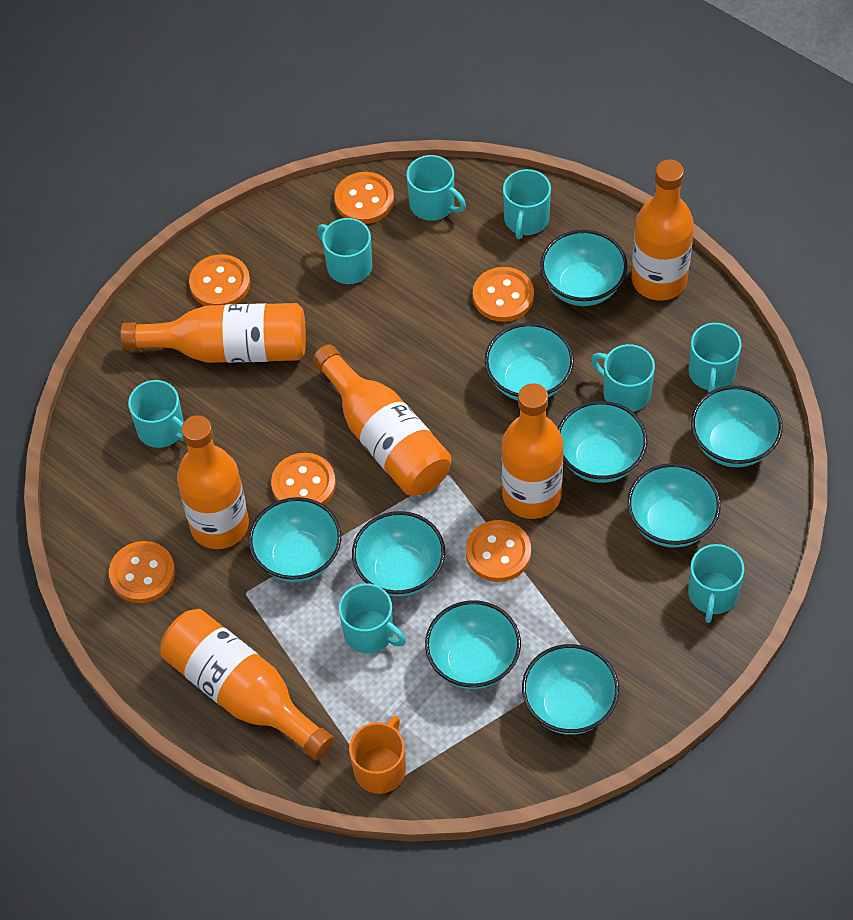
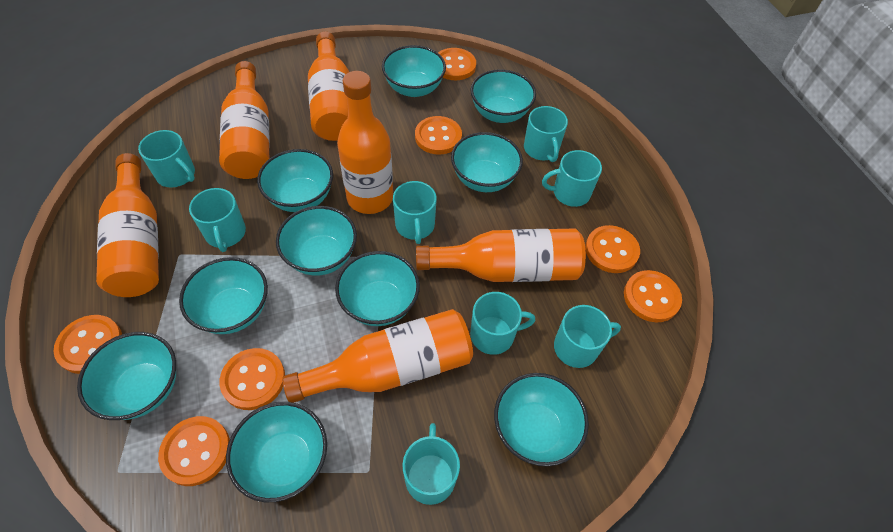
orange button: [109,541,175,603] [189,254,250,306] [271,453,336,505] [334,172,394,224] [466,520,531,582] [473,267,534,322] = 6 -> [53,315,122,374] [158,416,230,486] [220,348,285,410] [415,116,462,154] [438,48,476,80] [585,225,640,273] [624,270,682,322] = 7
orange mug: [349,716,406,794] = 1 -> none = 0
turquoise bowl: [249,497,341,582] [352,511,445,597] [425,600,521,689] [485,323,574,401] [522,644,619,735] [540,230,628,306] [558,401,647,483] [627,463,721,548] [691,386,783,467] = 9 -> [77,332,176,420] [179,257,268,334] [226,402,327,502] [257,149,333,212] [276,206,357,276] [335,251,420,326] [382,45,446,97] [451,132,523,192] [470,69,536,123] [494,373,589,466] = 10

